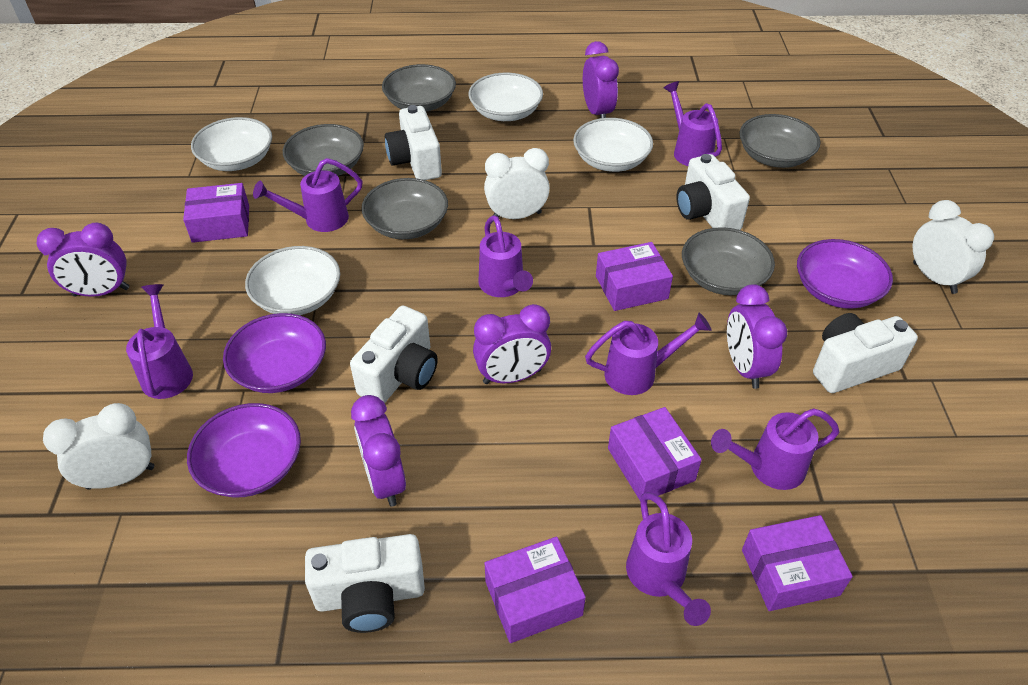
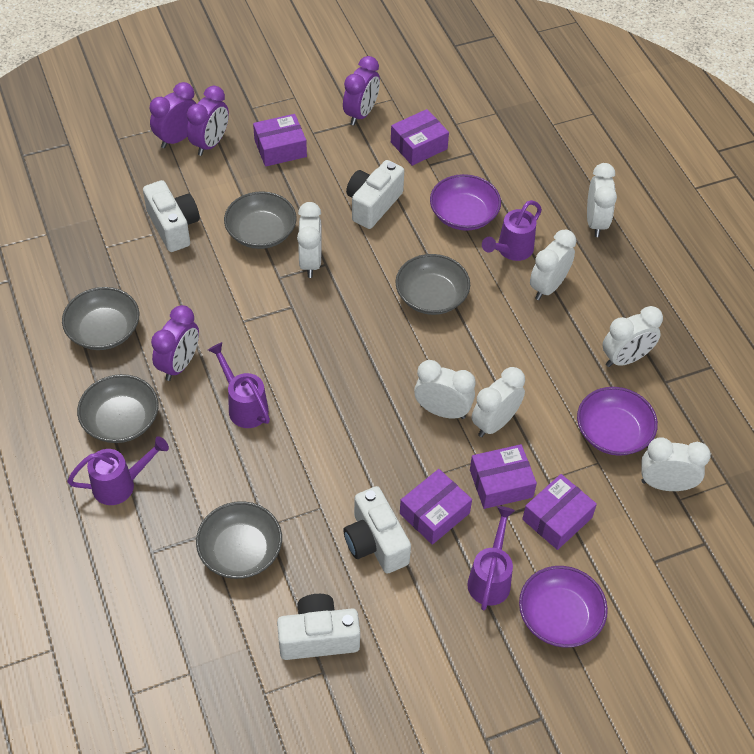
purple clock: [37,222,130,297] [351,395,406,507] [473,304,551,384] [583,41,619,118] [727,284,787,389] = 5 -> [150,82,196,148] [151,305,199,381] [187,86,229,156] [343,56,380,125] = 4
purple watering can: [126,284,193,399] [253,158,363,232] [478,215,533,297] [585,313,712,395] [626,492,711,626] [664,81,722,166] [711,408,840,490] = 7 -> [67,436,169,505] [208,342,270,428] [467,506,515,610] [482,200,542,261] = 4
white bowl: [191,117,272,171] [245,246,340,315] [469,73,543,121] [573,118,653,172] = 4 -> none = 0
white camera: [305,534,425,633] [350,306,438,403] [385,105,442,180] [676,154,750,230] [813,313,918,393] = 5 -> [143,180,200,252] [277,594,360,660] [343,486,411,574] [346,160,404,229] = 4
white clock: [43,403,154,490] [484,148,550,219] [912,200,994,294] = 3 -> [297,202,322,278] [414,360,476,419] [472,367,525,437] [530,230,576,300] [587,163,617,237] [602,306,663,367] [641,438,711,491] = 7

